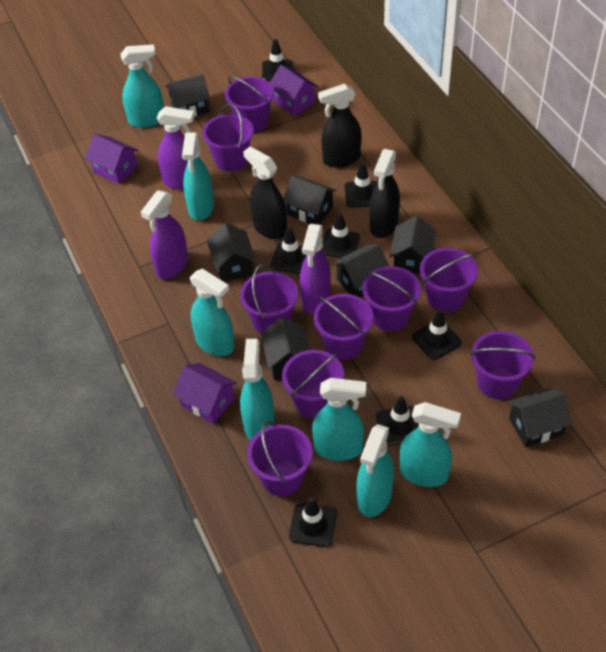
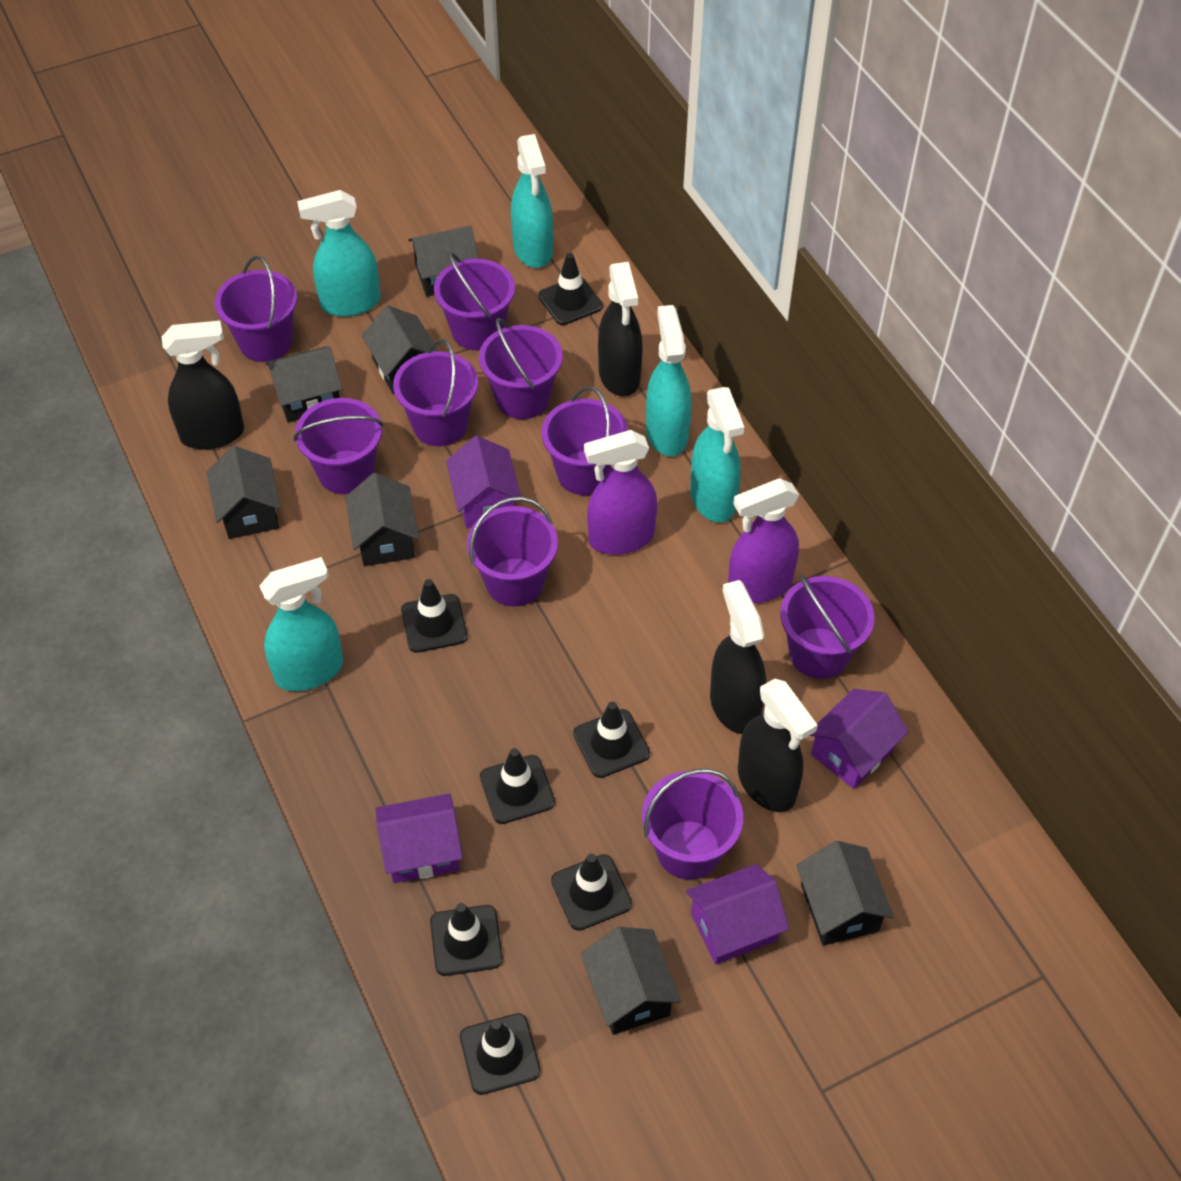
black spray bottle: [243,147,287,239] [318,84,362,168] [370,149,400,238] = 3 -> [161,321,244,450] [598,262,642,396] [710,580,766,734] [738,679,818,812] = 4
purple house: [85,134,138,184] [173,363,237,424] [270,65,319,116] = 3 -> [376,794,463,883] [446,436,521,528] [686,864,789,965] [809,689,909,789] = 4
purple spray bottle: [141,190,188,279] [157,106,194,190] [300,224,331,314] = 3 -> [584,430,657,555] [728,479,799,604] = 2
turquoise spray bottle: [120,44,164,128] [182,132,214,220] [190,269,235,356] [240,339,275,441] [312,378,366,461] [357,424,394,517] [399,402,461,487] = 7 -> [260,557,343,691] [297,190,381,317] [511,134,553,268] [646,305,692,456] [690,387,744,523] = 5

